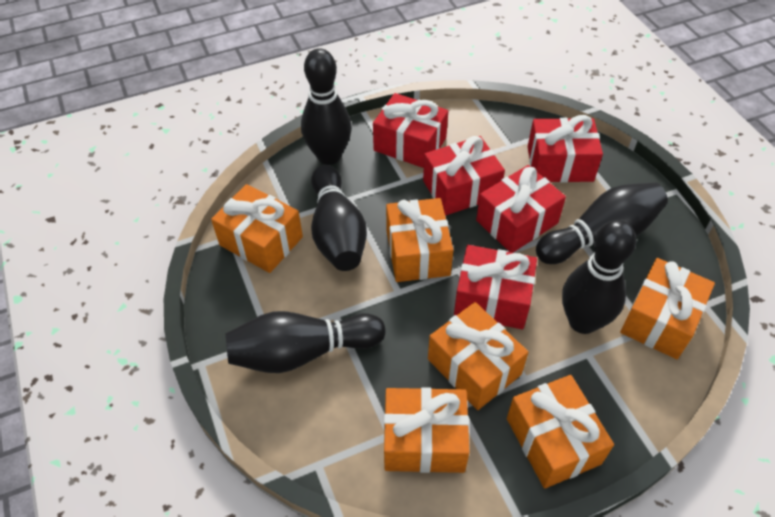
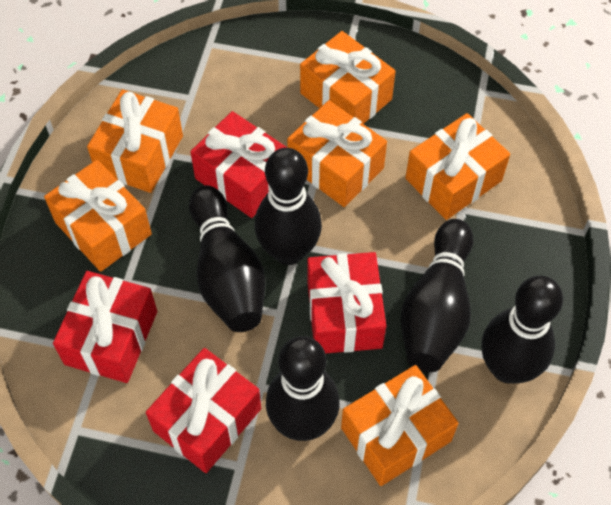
red gift: [373,93,448,168] [423,136,505,216] [454,245,537,329] [476,165,566,253] [528,115,603,183] = 5 -> [53,271,157,383] [146,348,261,473] [190,111,287,218] [307,252,386,353] = 4

